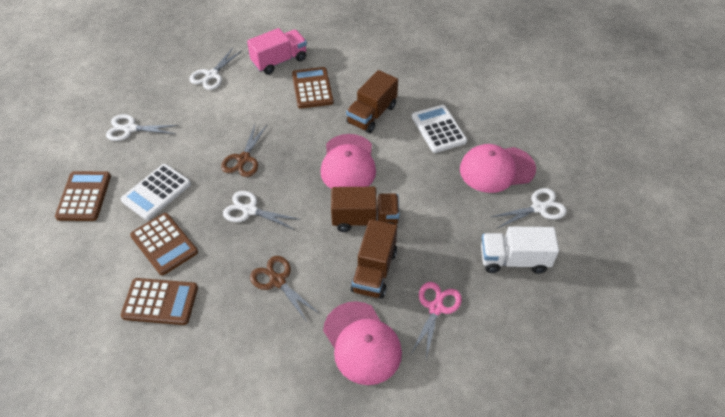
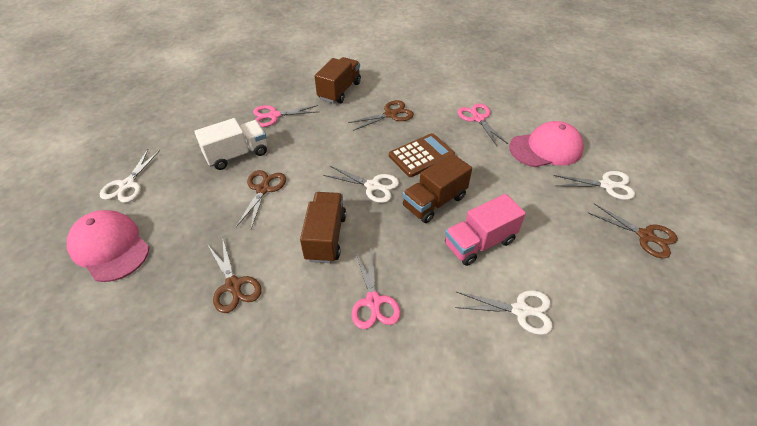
brown calculator: [55,171,111,221] [121,278,198,325] [130,213,198,275] [292,67,334,109] = 4 -> [389,133,455,177] = 1
brown scissors: [221,124,267,177] [250,256,320,322] = 2 -> [207,241,261,313] [236,170,286,229] [348,100,414,131] [588,203,678,258] = 4
pink cap: [321,134,376,189] [323,301,402,385] [460,144,536,193] = 3 -> [67,210,150,282] [509,121,584,167] = 2
pink scissors: [411,282,462,359] = 1 -> [253,105,318,127] [351,249,401,329] [457,103,508,146] = 3
white calculator: [121,164,191,220] [412,105,467,153] = 2 -> none = 0

